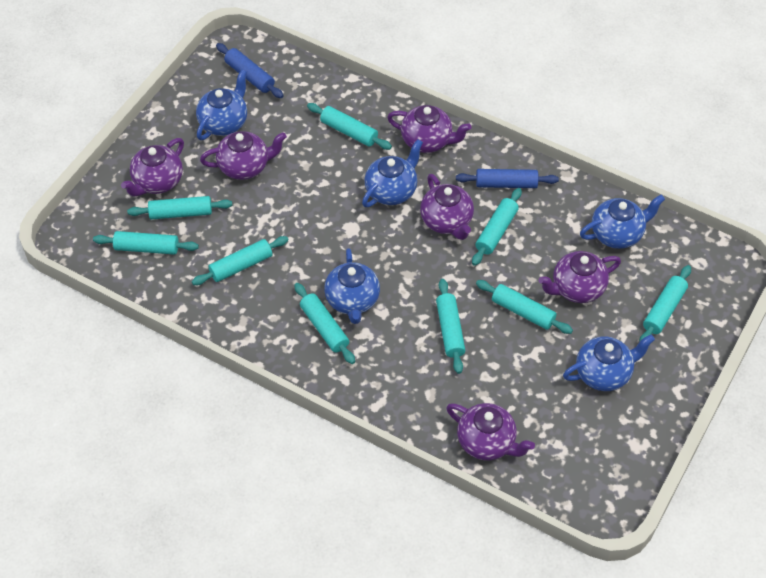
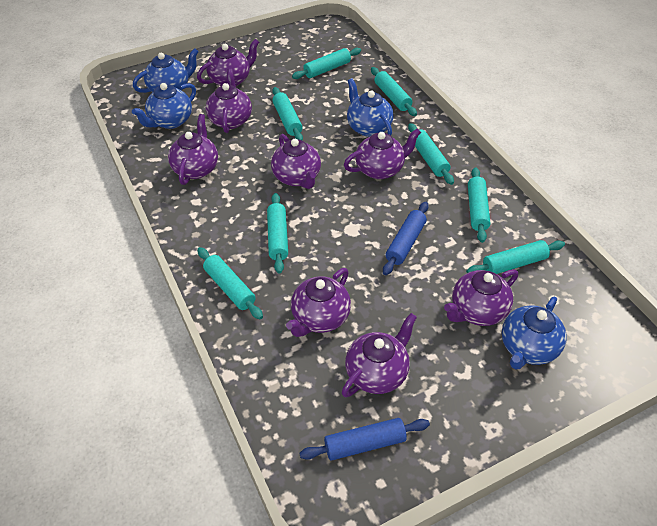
blue teapot: [196,69,247,140] [324,248,380,324] [362,139,423,207] [563,335,655,391] [580,194,665,249] = 5 -> [132,83,196,129] [133,48,199,93] [347,78,393,137] [502,297,567,370] = 4
purple teapot: [121,138,184,196] [200,131,287,180] [387,105,472,153] [420,174,474,240] [446,403,535,460] [538,251,621,303] = 6 -> [168,114,218,185] [197,39,259,86] [206,69,252,133] [271,134,321,189] [286,268,351,337] [342,313,417,397] [344,128,421,179] [444,269,518,326] = 8
turquoise rolling pin: [93,231,199,255] [127,196,232,220] [192,236,288,285] [294,283,355,364] [307,103,392,150] [436,279,465,374] [472,188,522,266] [476,280,573,334] [639,265,691,341] = 9 -> [197,247,263,319] [267,193,288,274] [272,87,303,141] [292,48,361,79] [371,67,417,116] [408,123,454,185] [466,240,565,274] [468,167,490,243] = 8

